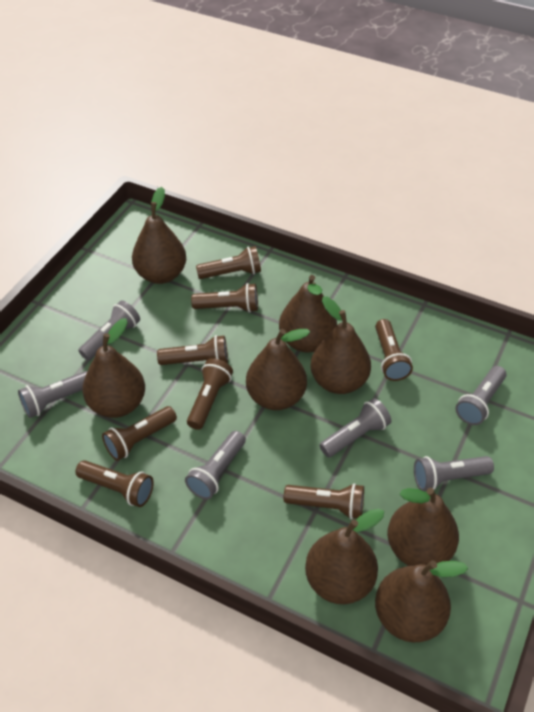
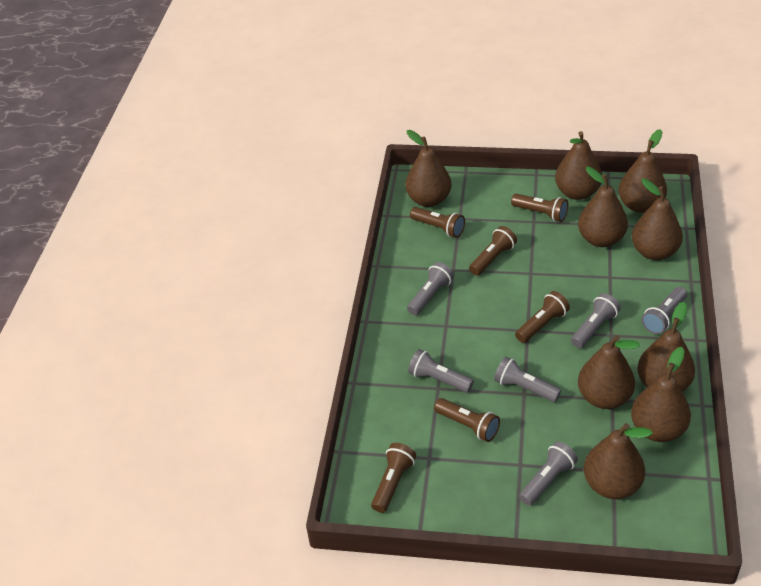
brown flashlight: [75,460,154,507] [102,406,177,461] [157,335,228,365] [187,358,233,430] [191,283,258,313] [196,246,261,279] [283,483,364,519] [375,319,413,381] = 8 -> [371,443,416,513] [410,207,465,238] [434,398,500,442] [469,226,517,276] [511,194,568,222] [515,291,570,343] = 6
brown pear: [83,318,145,418] [132,187,186,284] [246,329,310,410] [279,275,337,353] [305,509,384,604] [310,296,371,394] [375,560,468,642] [387,488,459,566] = 8 -> [405,130,452,207] [555,131,602,200] [578,167,628,247] [578,335,640,409] [584,423,653,499] [619,129,667,213] [631,347,691,442] [632,178,683,260] [637,302,695,392] = 9

